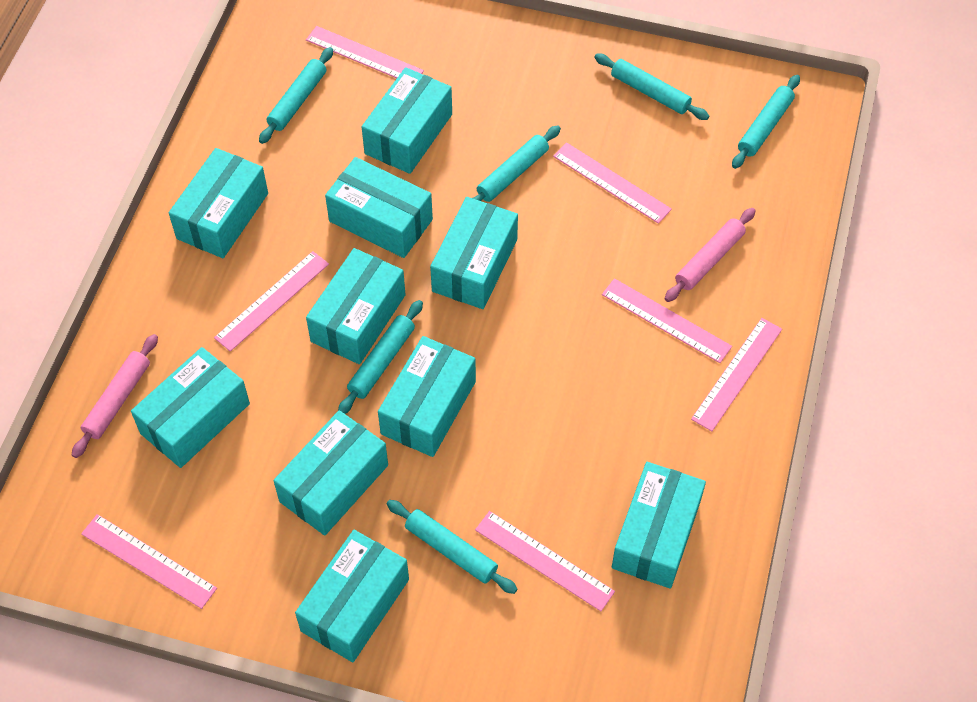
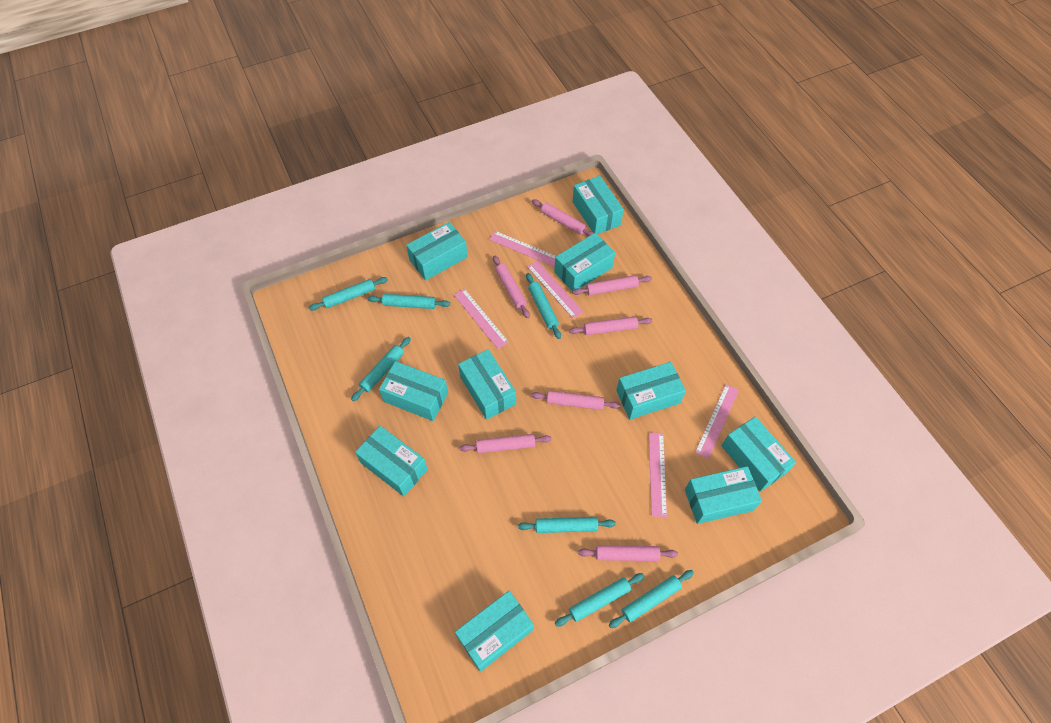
pink rolling pin: [72,334,158,458] [665,208,755,302] = 2 -> [460,434,552,453] [493,256,530,318] [531,391,620,410] [532,199,594,236] [569,316,652,335] [572,275,652,296] [578,545,678,561] = 7
pink ruler: [81,514,217,609] [214,251,329,352] [306,26,424,78] [475,511,615,611] [553,142,672,224] [602,278,732,363] [691,318,782,431] = 7 -> [454,288,509,349] [489,231,556,267] [527,261,583,318] [649,432,667,517] [695,384,739,459] = 5
turquoise rolling pin: [259,47,333,144] [338,300,423,414] [387,500,518,594] [473,125,561,202] [594,54,709,120] [732,75,800,169] = 6 -> [309,277,388,311] [351,337,411,401] [368,294,450,309] [518,517,616,533] [526,273,561,339] [555,573,644,627] [609,570,694,628] = 7

